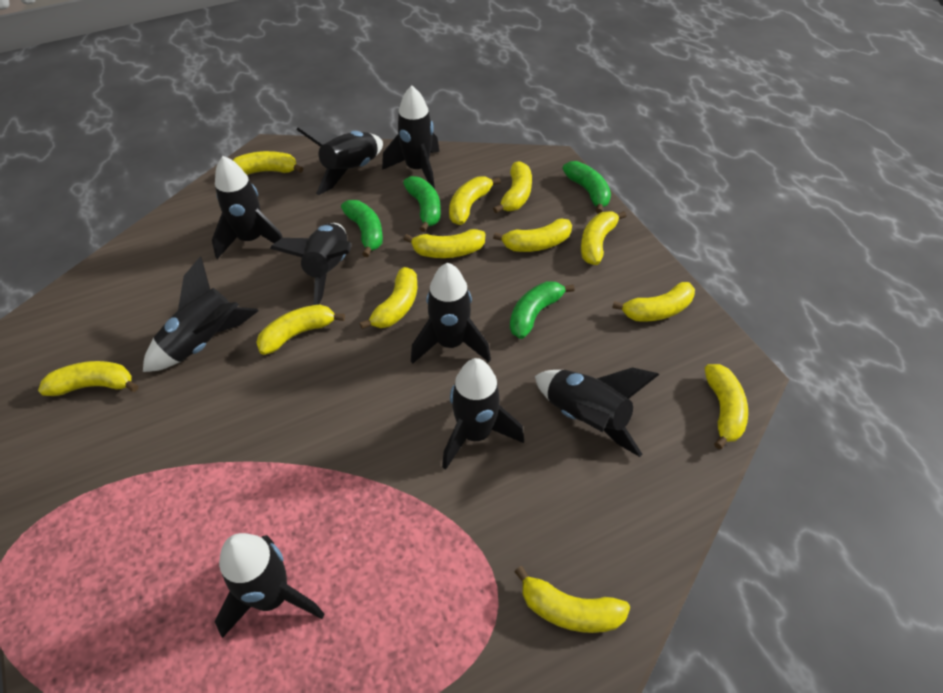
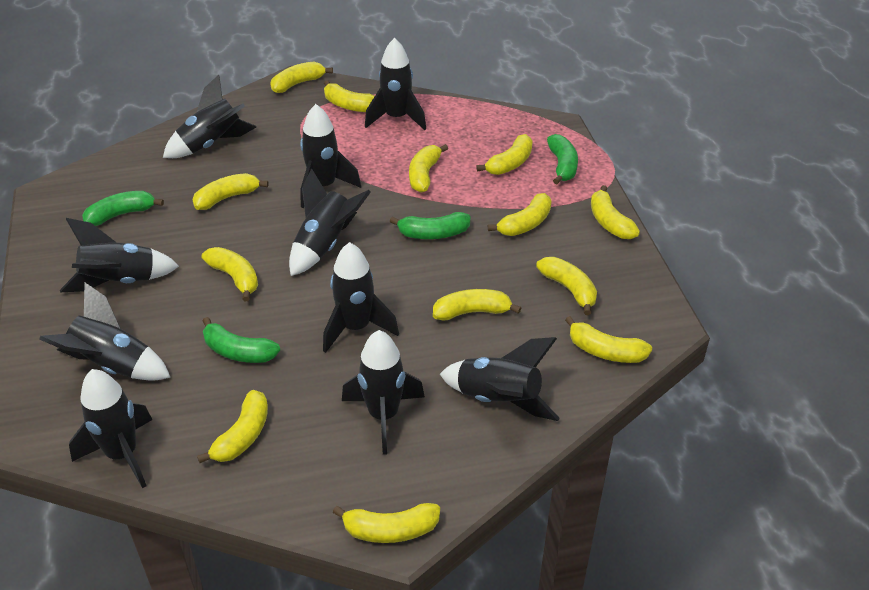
black rocket: [143,257,259,372] [212,156,283,259] [215,533,325,638] [270,223,352,305] [296,126,383,195] [382,85,439,189] [411,262,491,364] [442,358,524,470] [535,367,659,457] = 9 -> [39,283,171,381] [60,218,179,292] [69,369,152,488] [163,75,256,158] [289,168,371,276] [300,104,361,208] [323,242,399,353] [342,330,425,455] [365,38,426,130] [440,337,560,421] = 10
yellow banana: [38,361,138,396] [233,151,303,175] [256,304,345,355] [360,267,417,329] [404,229,485,258] [449,176,501,225] [493,161,532,213] [493,218,572,252] [514,566,630,633] [581,211,626,265] [612,282,695,322] [704,364,748,449] = 12 -> [192,173,268,210] [197,390,268,463] [202,247,258,301] [270,62,333,93] [324,80,375,112] [333,503,440,543] [409,144,448,193] [433,289,521,321] [476,134,533,175] [488,193,552,236] [536,257,597,315] [565,316,652,363] [591,185,640,239] = 13

